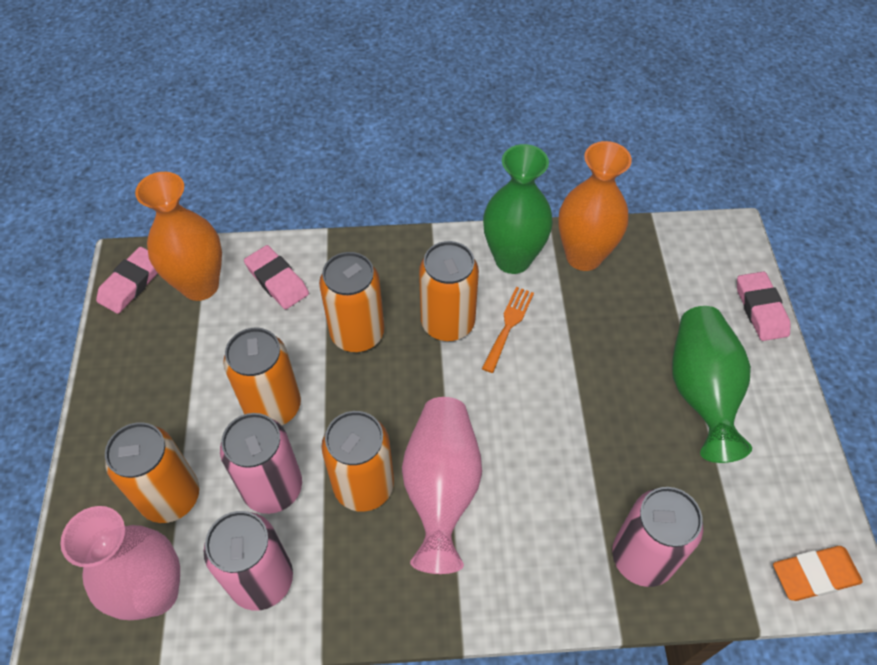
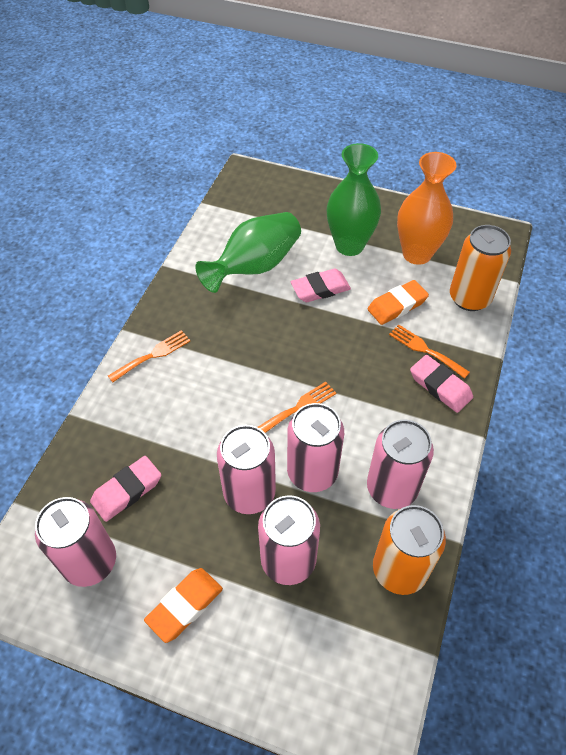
orange can: [105,422,199,523] [223,327,301,426] [319,252,384,352] [321,411,394,512] [419,241,479,341] = 5 -> [373,505,446,595] [450,225,511,311] = 2
orange eraser: [773,546,863,601] = 1 -> [144,568,223,643] [367,280,429,325] = 2
orange fork: [482,287,534,373] = 1 -> [108,330,190,382] [258,382,336,433] [389,324,470,379] = 3
orange vase: [135,172,222,301] [558,141,632,271] = 2 -> [397,152,456,265] = 1
pink can: [204,511,293,611] [220,413,302,514] [612,487,703,587] = 3 -> [35,497,116,587] [217,425,276,514] [258,495,320,585] [287,403,344,492] [367,420,434,509] = 5
pink vase: [60,506,180,620] [402,397,482,574] = 2 -> none = 0

